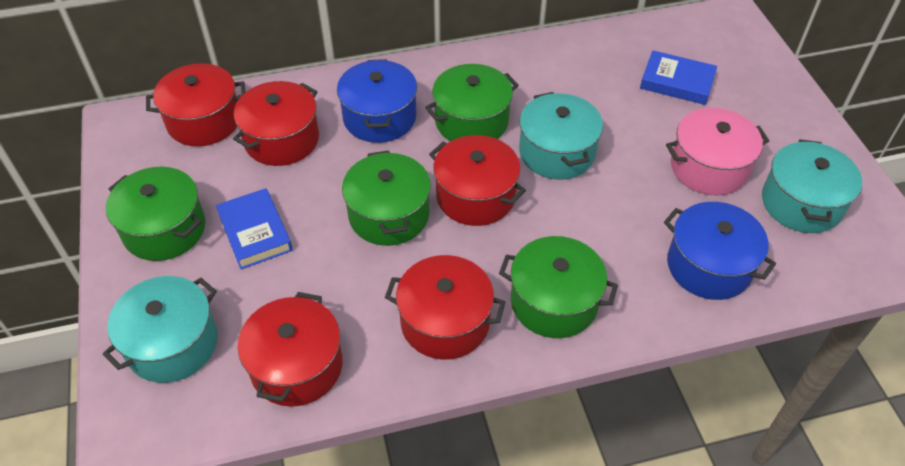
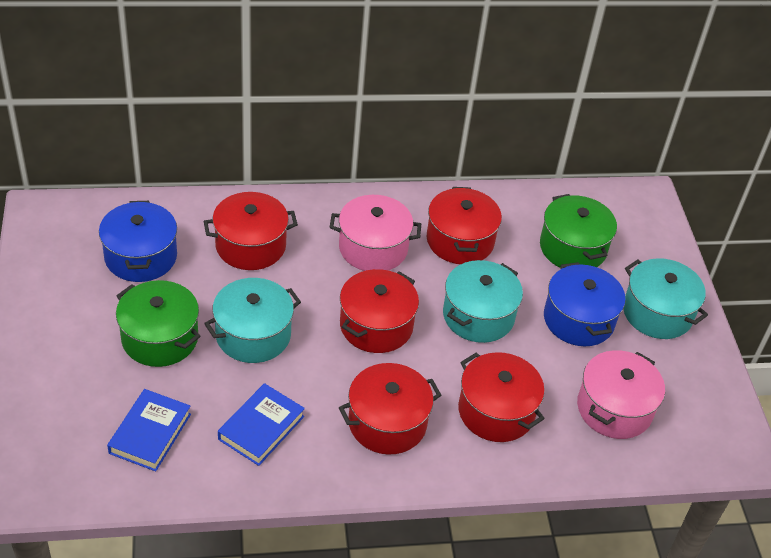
green pot: [106,167,205,261] [342,150,431,246] [425,64,519,141] [499,236,618,338] = 4 -> [116,280,201,367] [540,194,617,268] = 2
pink pot: [666,108,769,196] = 1 -> [330,195,421,271] [577,350,665,439] = 2

